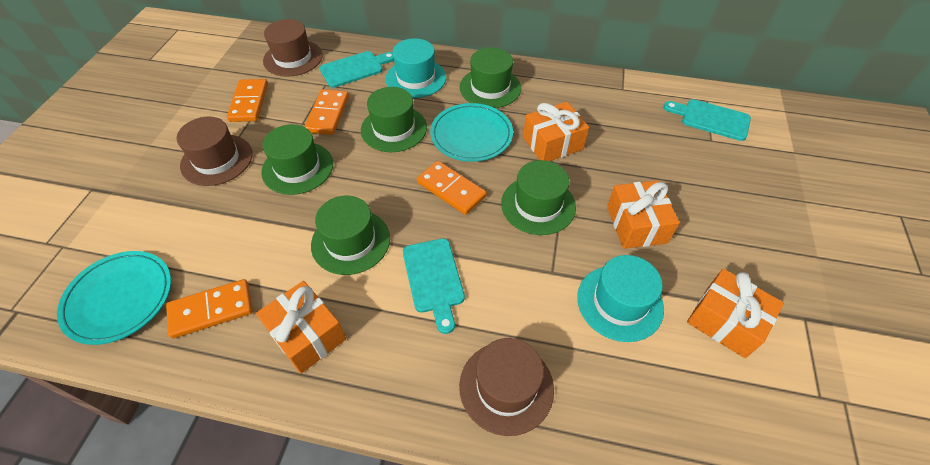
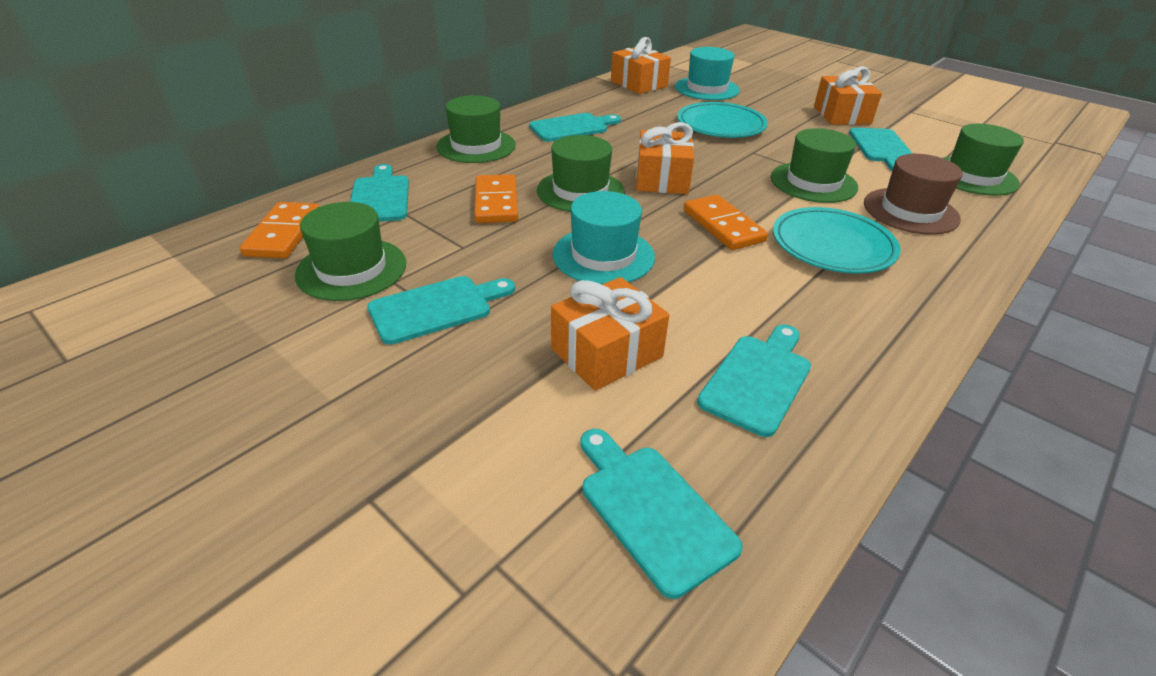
brown hat: [177,117,252,186] [263,19,323,77] [459,338,554,436] = 3 -> [864,154,963,235] = 1
orange domino: [166,279,253,339] [227,79,268,122] [304,89,349,135] [417,161,487,215] = 4 -> [240,202,319,258] [474,174,518,223] [684,195,768,250] = 3
turquoise cutting board: [320,51,394,88] [403,238,465,334] [663,99,751,141] = 3 -> [350,164,409,222] [367,276,515,345] [529,113,621,142] [580,429,743,599] [697,325,811,437] [849,128,913,171] = 6

